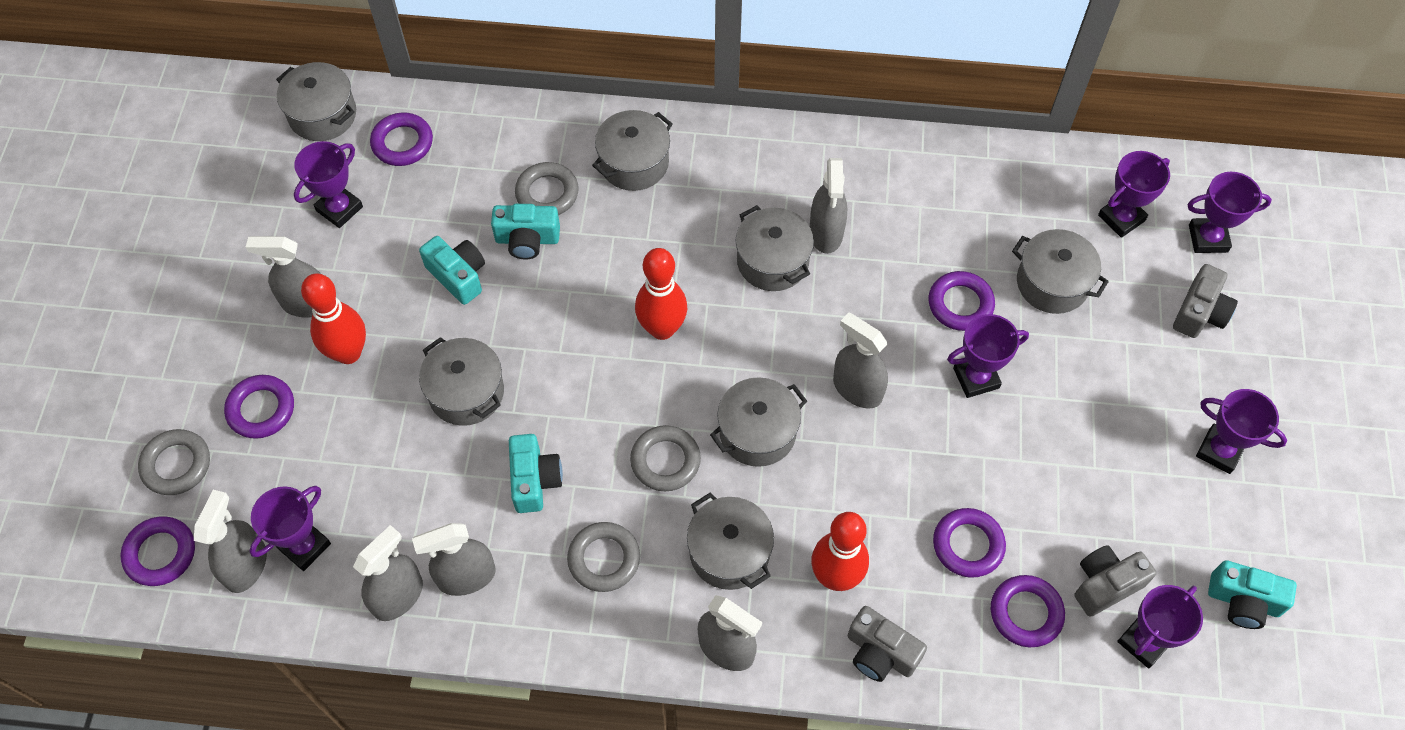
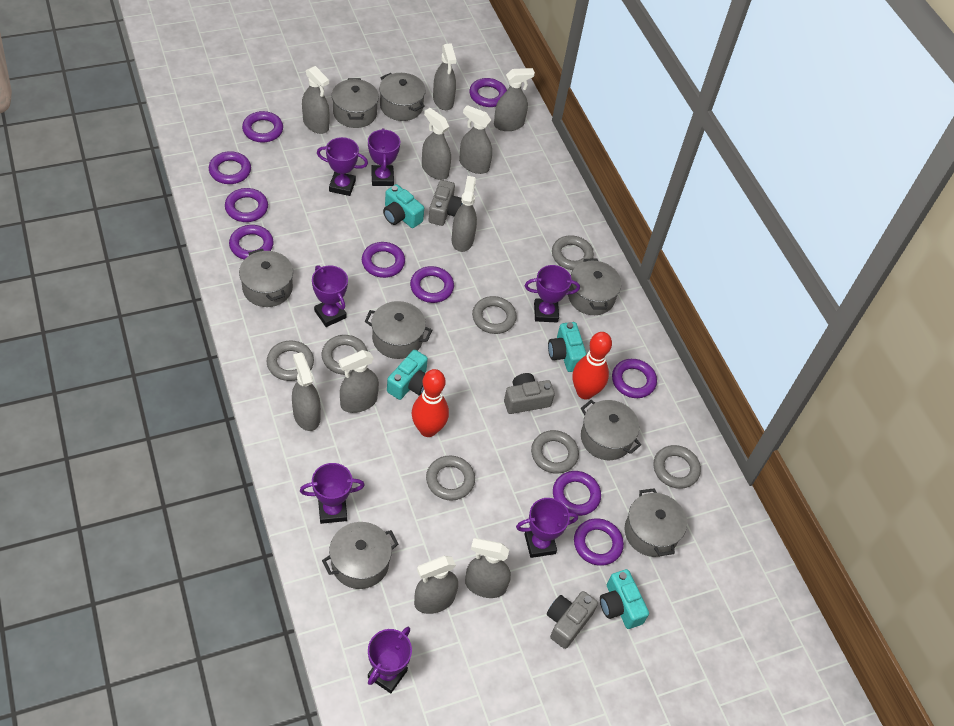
grey pot: [276,62,356,141] [419,337,504,426] [592,110,673,191] [687,493,774,590] [710,377,807,467] [735,205,814,291] [1012,229,1109,314] = 7 -> [239,249,293,307] [322,522,398,589] [332,78,379,128] [365,301,432,359] [379,73,426,121] [568,259,622,315] [581,400,641,460] [625,488,687,557] = 8
grey ring: [138,429,210,495] [515,162,579,215] [567,522,640,592] [630,425,701,491] = 4 -> [267,340,314,381] [322,335,368,375] [426,456,475,501] [472,296,517,334] [531,430,579,474] [552,235,594,270] [654,445,701,489] = 7
grey spray bottle: [194,490,267,593] [246,236,321,318] [353,525,423,621] [412,523,496,596] [698,595,762,671] [810,158,847,254] [833,312,888,409] = 7 -> [292,352,321,431] [302,66,330,134] [339,350,379,413] [414,556,458,614] [422,108,451,180] [433,43,456,110] [452,176,477,252] [459,105,492,174] [465,538,511,598] [494,68,535,131] = 10
purple ring: [121,516,195,586] [224,375,294,439] [370,113,433,166] [928,271,995,331] [933,508,1006,578] [991,575,1065,647] = 6 -> [209,151,251,184] [225,188,268,222] [229,225,274,260] [242,111,283,143] [362,242,405,278] [410,266,454,303] [469,78,507,107] [553,471,601,516] [574,518,624,566] [612,359,657,398] = 10
red bowling pin: [301,273,366,364] [635,248,687,340] [811,512,869,591] = 3 -> [411,369,449,437] [573,332,612,399] = 2

